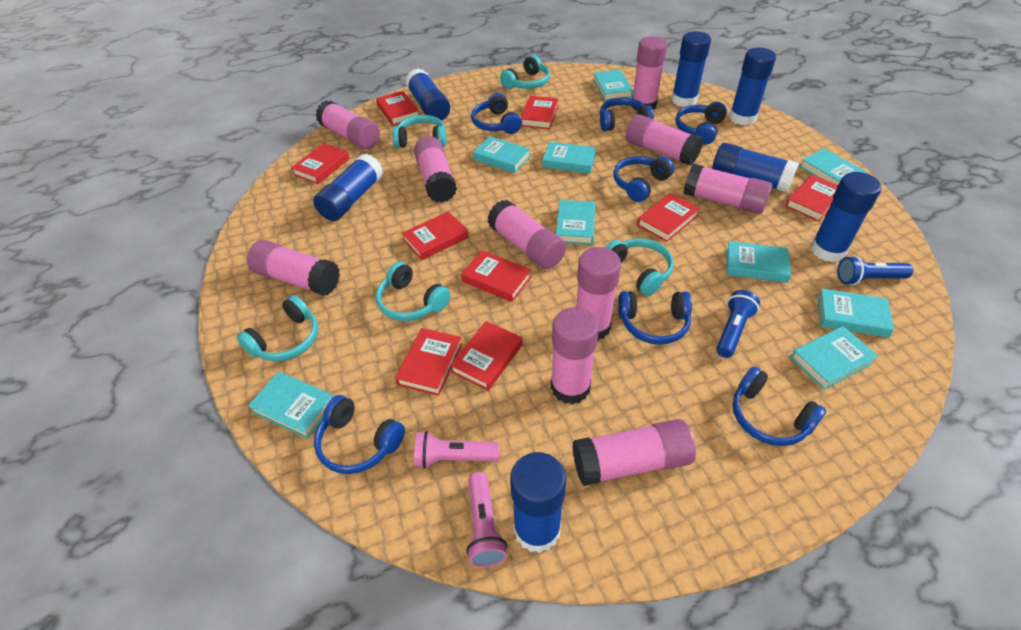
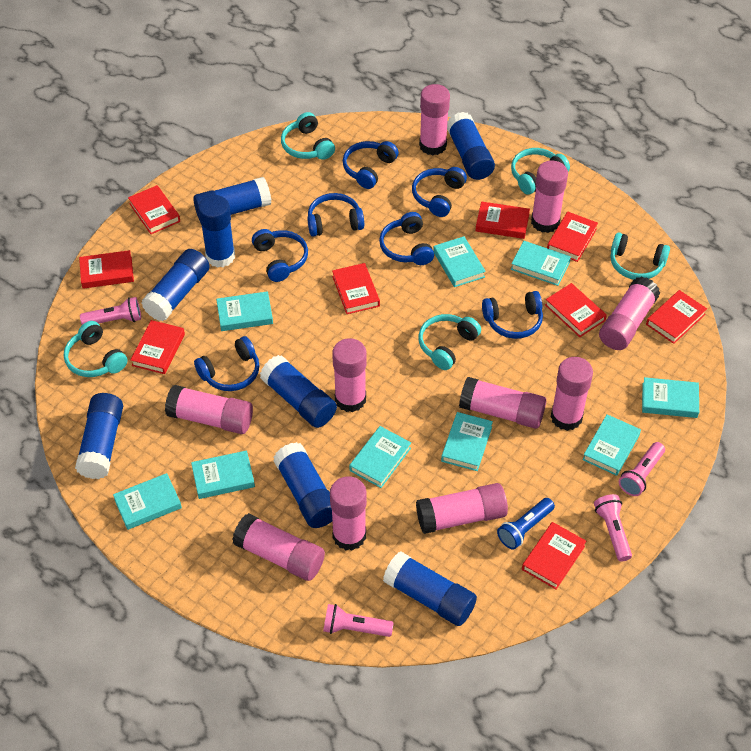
blue flashlight: [716,290,760,358] [838,256,913,285] = 2 -> [497,498,555,550] = 1
blue glue stick: [313,153,383,221] [405,68,450,121] [510,452,566,553] [671,31,711,107] [712,143,799,193] [729,47,776,126] [811,172,882,262] = 7 -> [75,393,123,479] [141,249,210,321] [193,177,272,220] [198,195,235,268] [260,355,337,428] [273,442,332,528] [383,552,477,626] [447,112,495,180] = 8
pink flashlight: [414,431,499,469] [466,472,507,567] = 2 -> [80,297,141,325] [323,604,394,637] [594,494,632,562] [619,442,665,496] = 4

